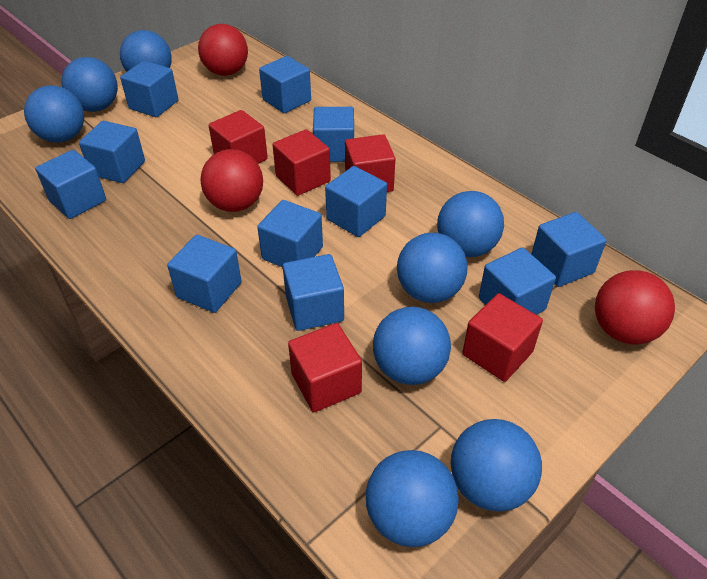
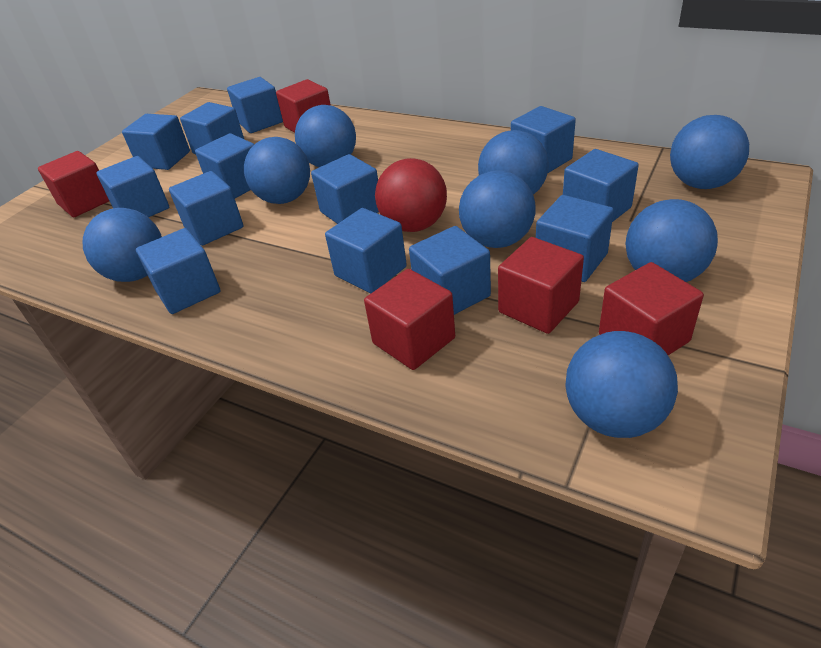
blue cube: [35,150,106,219] [79,121,145,183] [120,61,178,117] [167,235,242,313] [257,200,323,267] [259,56,311,113] [283,254,344,331] [313,107,354,162] [325,166,387,237] [479,247,556,315] [531,212,607,287] = 11 -> [96,156,169,217] [122,114,190,170] [136,228,220,314] [169,171,243,246] [180,102,244,154] [195,133,254,198] [227,77,283,133] [311,154,379,224] [325,208,407,293] [409,226,491,315] [511,106,576,174] [536,195,614,282] [563,149,639,222] = 13
red ball: [198,24,248,76] [200,149,263,212] [595,270,675,345] = 3 -> [375,158,447,232] = 1

